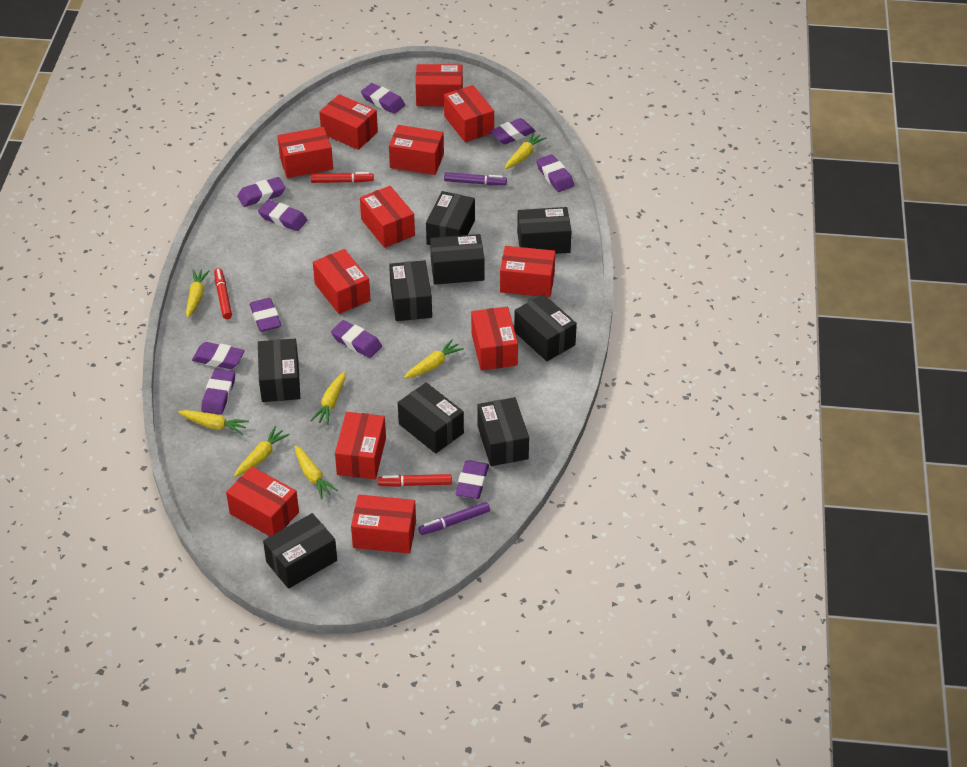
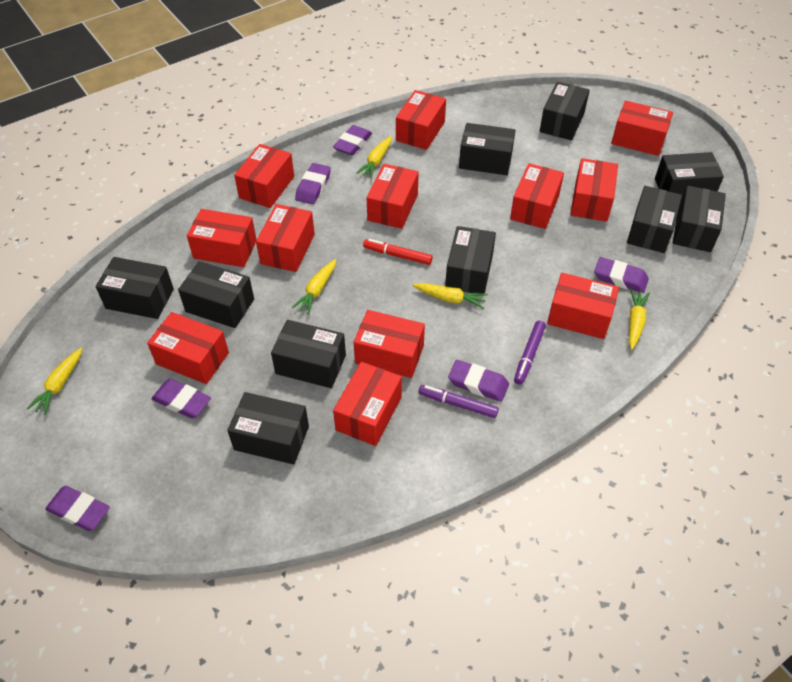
black box: [258,339,300,402] [263,513,337,589] [389,260,432,321] [398,383,464,454] [426,191,475,245] [430,234,484,284] [477,397,529,466] [514,294,577,361] [517,207,572,254] = 9 -> [95,257,174,319] [178,261,254,328] [227,392,309,464] [271,320,346,388] [445,226,496,293] [459,123,516,175] [540,82,590,140] [627,186,682,253] [655,152,724,200] [673,186,726,252] = 10
purple eraser: [192,342,245,369] [201,369,235,415] [237,177,285,207] [250,298,281,332] [258,200,307,231] [331,320,382,358] [361,83,405,114] [455,460,489,499] [490,118,535,144] [536,154,574,192] = 10 -> [45,486,110,531] [152,379,211,418] [295,163,331,204] [333,125,372,155] [448,360,509,402] [594,257,649,293] = 6
red marker: [214,268,232,319] [311,172,374,183] [378,474,452,487] = 3 -> [363,239,433,265] = 1
yellow carrot: [178,410,249,435] [186,269,210,318] [234,426,290,477] [295,445,338,499] [311,371,346,425] [404,339,464,379] [505,132,546,169] = 7 -> [26,348,82,415] [291,259,336,314] [356,136,392,178] [413,283,488,309] [629,289,650,350] = 5

